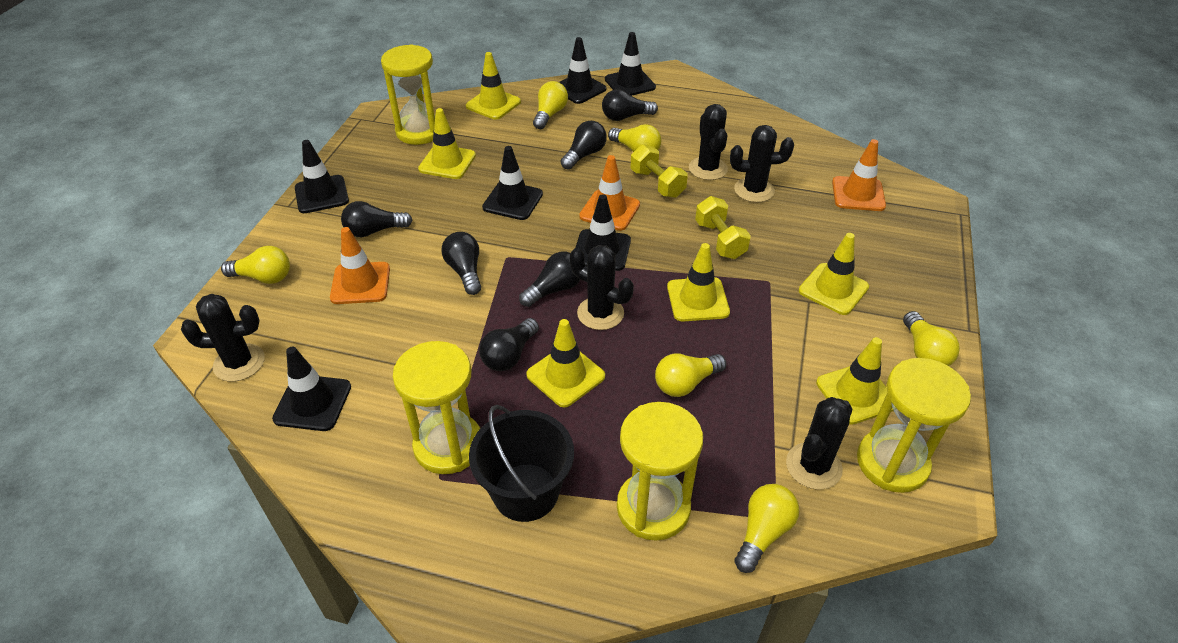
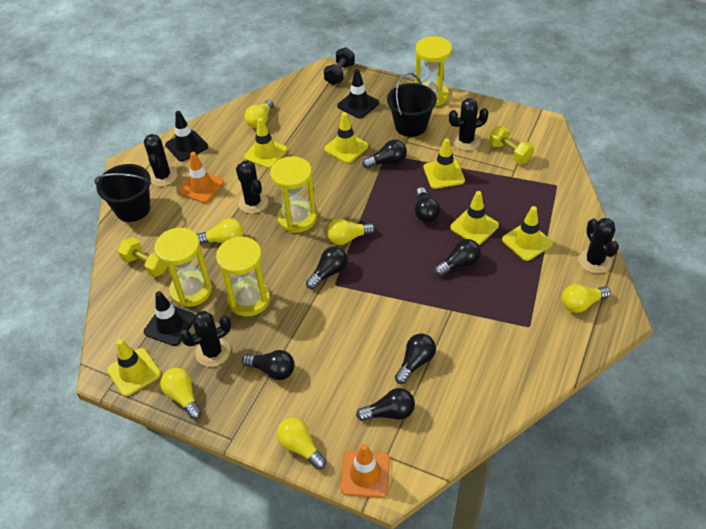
black bucket: [469,405,574,522] = 1 -> [95,164,151,222] [387,72,437,137] = 2
black dumbbell: none = 0 -> [324,47,355,85] = 1
black light bulb: [341,201,412,237] [441,232,481,295] [479,318,539,371] [519,251,581,307] [561,121,607,170] [602,89,658,121] = 6 -> [242,350,295,380] [306,246,348,289] [356,388,415,421] [362,140,407,168] [395,334,436,384] [414,187,441,223] [434,239,481,276] = 7
black traffic cone: [272,347,351,431] [295,140,349,213] [482,146,543,220] [559,37,606,104] [576,194,631,271] [605,32,656,96] = 6 -> [144,291,195,346] [165,111,208,161] [337,69,379,119] = 3
orange traffic cone: [330,227,390,304] [579,155,640,231] [832,139,886,211] = 3 -> [178,152,224,203] [340,444,390,498] = 2

